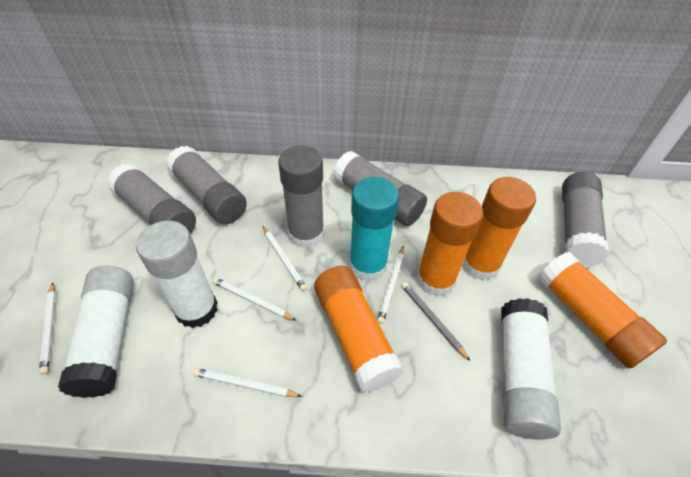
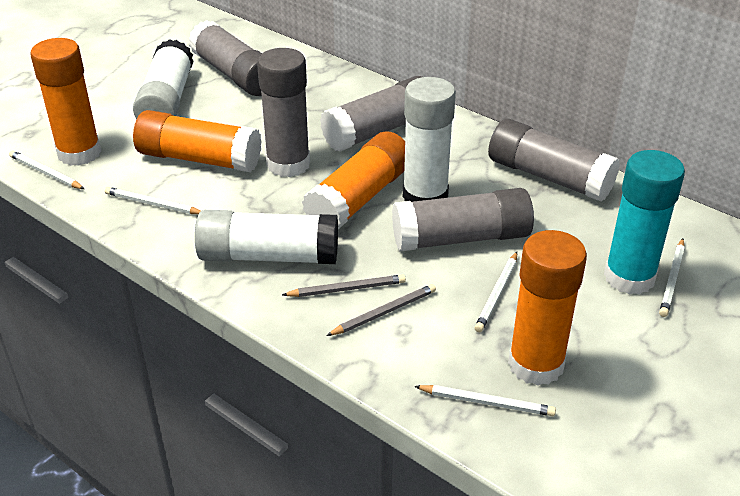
grey pencil: [401,282,470,361] = 1 -> [282,274,406,297] [326,284,436,336] = 2

